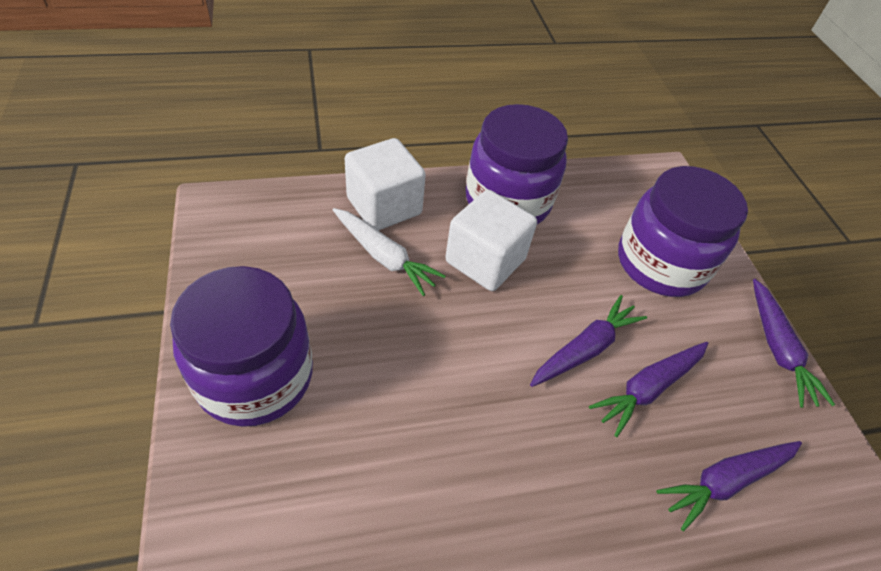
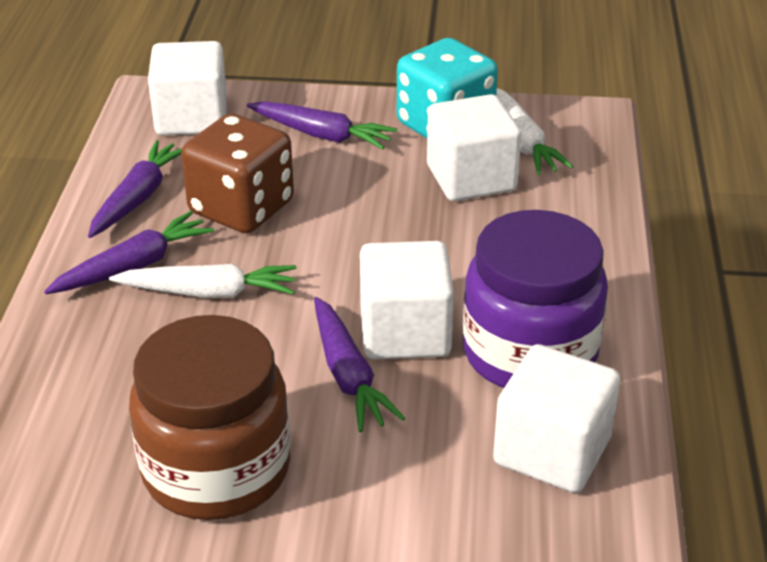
brown dice: none = 0 -> [181,113,294,233] = 1
brown jar: none = 0 -> [129,315,291,520] = 1
purple jar: [170,266,313,427] [466,104,568,224] [618,166,748,297] = 3 -> [463,210,608,388] = 1
turquoise dice: none = 0 -> [397,38,498,138] = 1
white carrot: [333,208,446,296] = 1 -> [109,264,297,298] [496,88,573,175] = 2
white cube: [345,138,426,231] [445,190,537,291] = 2 -> [148,41,227,136] [360,241,454,359] [427,94,522,201] [493,344,620,493] = 4

